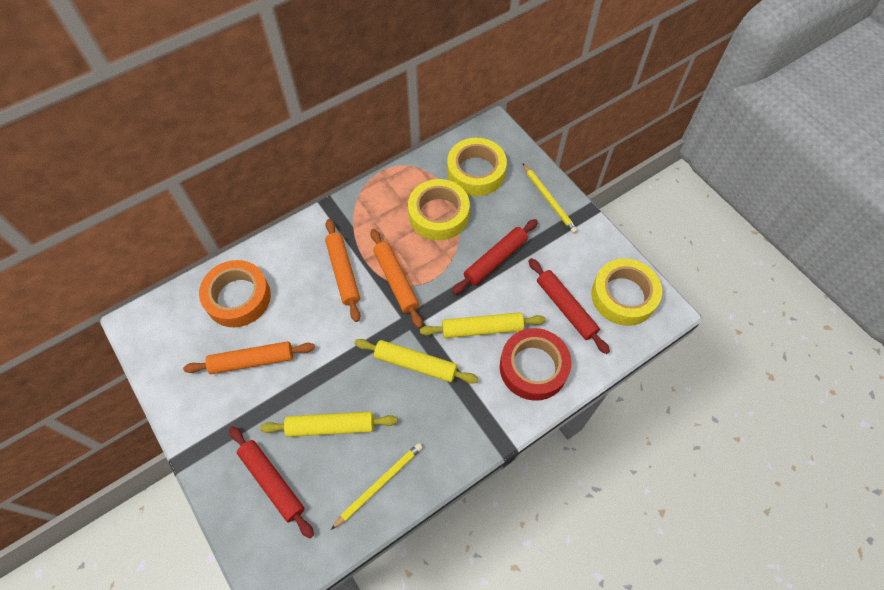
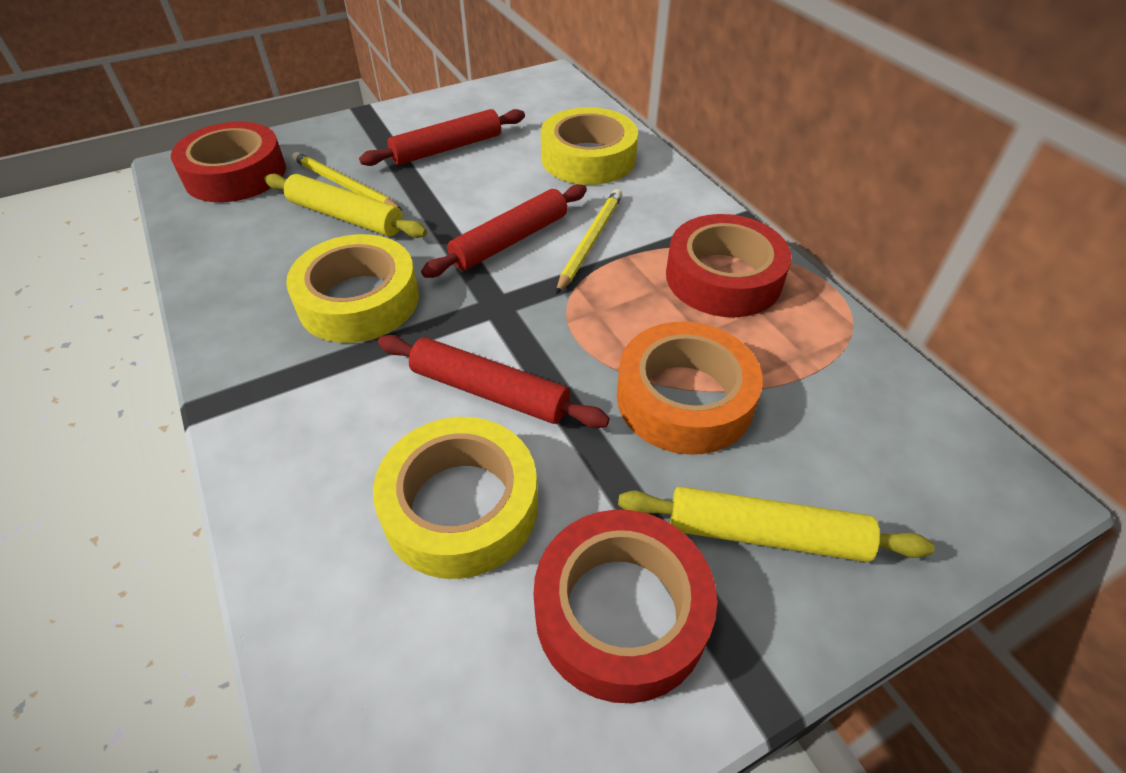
orange rolling pin: [183,341,315,374] [325,219,360,322] [371,229,423,328] = 3 -> none = 0
red tape: [500,328,572,401] = 1 -> [171,122,286,202] [533,510,717,703] [666,214,791,317] = 3
yellow rolling pin: [260,411,397,437] [354,339,478,384] [420,312,546,338] = 3 -> [264,174,427,238] [618,486,934,562] = 2

